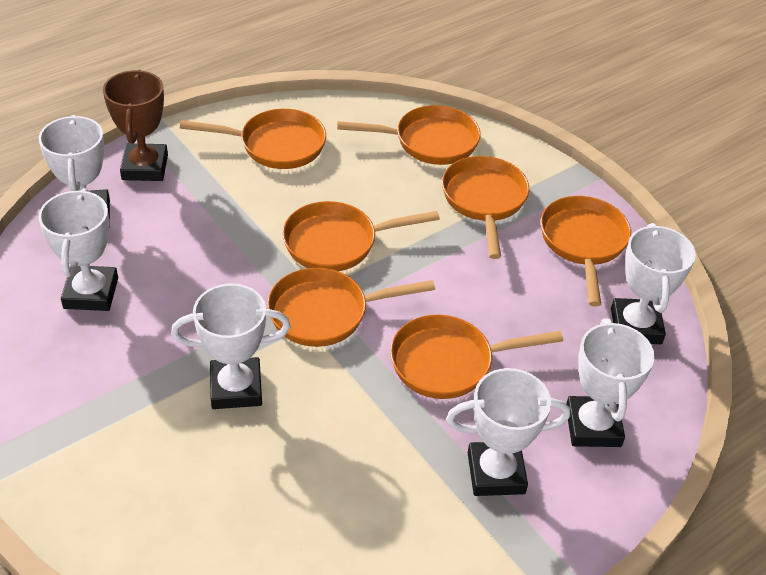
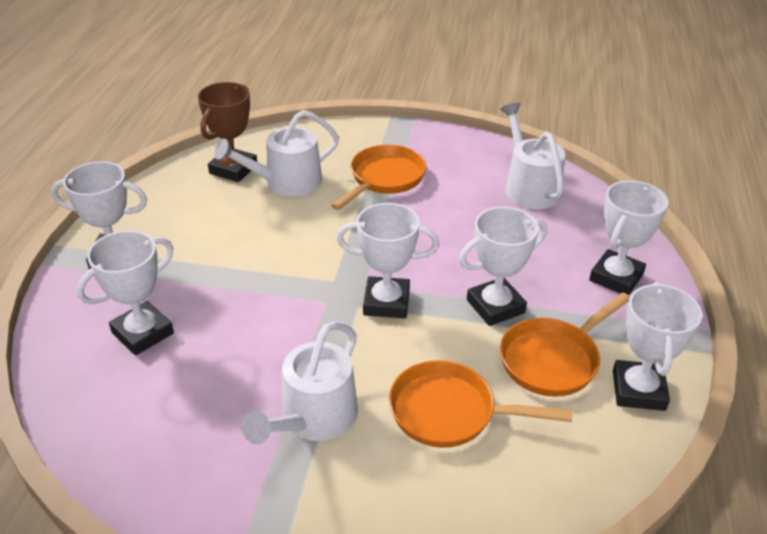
orange pan: [180,109,326,169] [267,268,435,347] [282,201,440,271] [337,105,481,165] [390,315,563,399] [442,156,529,259] [540,196,631,307] = 7 -> [331,145,427,210] [389,360,573,448] [500,292,630,397] = 3
white watering can: none = 0 -> [214,110,339,196] [242,321,358,444] [500,103,565,209] = 3

